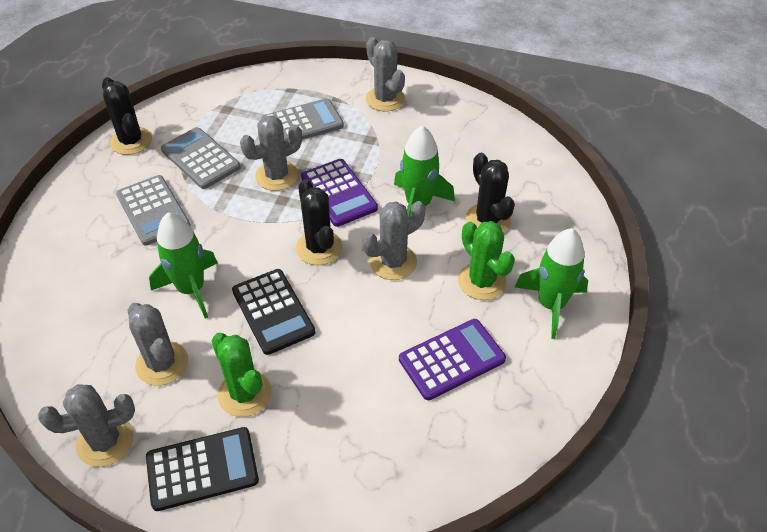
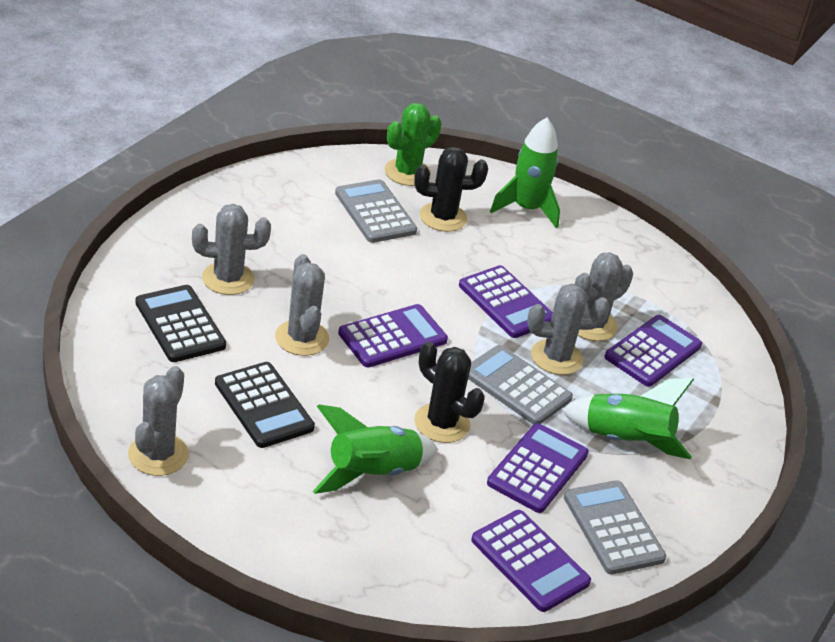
black cactus: [102,77,152,155] [296,179,343,265] [465,153,515,233] = 3 -> [414,147,488,232] [414,342,485,443] = 2
green cactus: [211,333,272,417] [458,221,515,300] = 2 -> [385,103,441,186] = 1
purple calculator: [301,159,378,227] [399,319,506,400] = 2 -> [338,304,448,367] [459,265,553,338] [471,510,591,612] [487,423,589,513] [604,315,702,387] = 5

